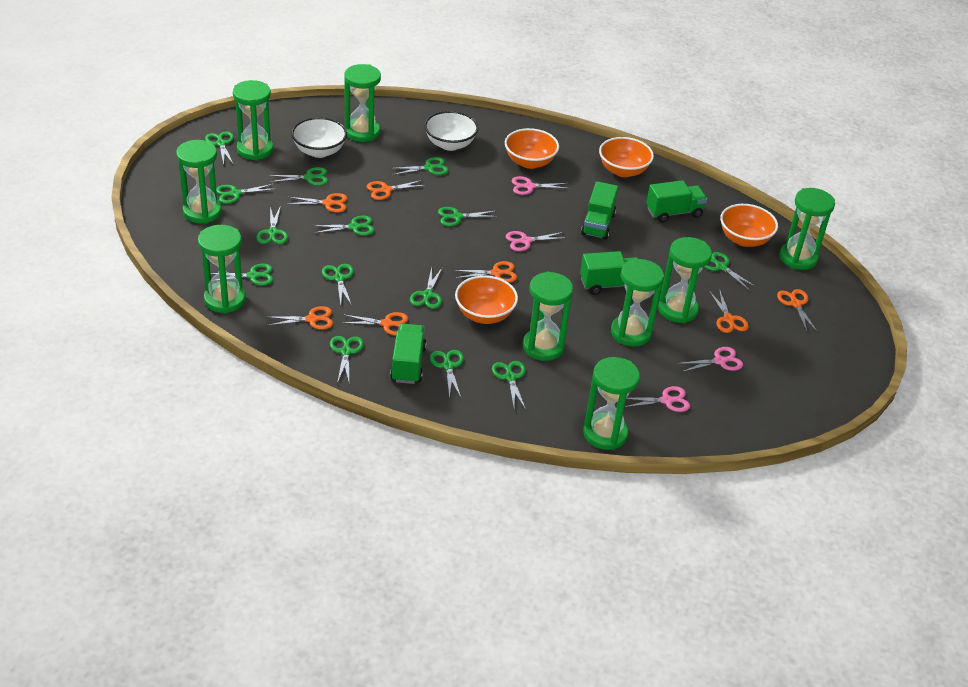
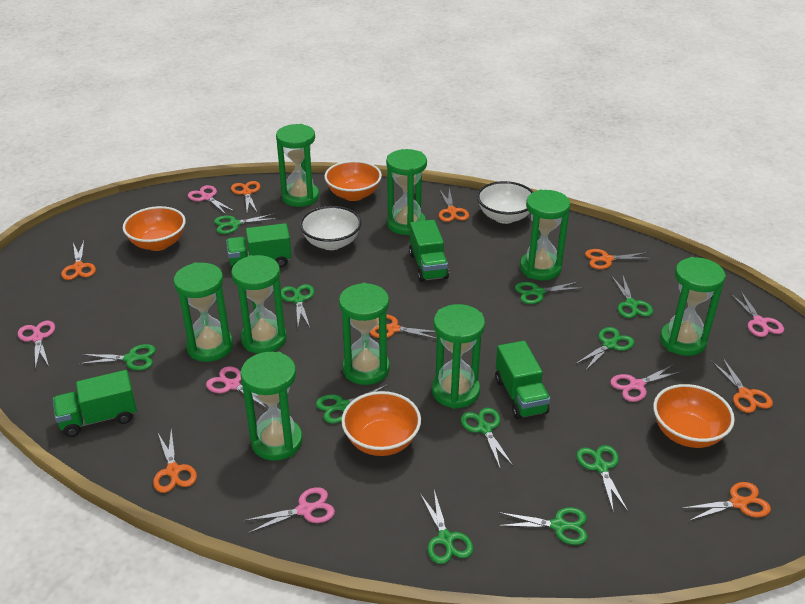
green scissors: [205,131,234,165] [211,264,273,286] [216,183,276,204] [257,206,288,244] [269,167,328,186] [312,216,375,236] [322,264,354,306] [330,336,364,383] [390,157,449,175] [410,267,442,309] [430,350,464,399] [438,207,499,226] [492,361,526,410] [704,252,756,290] = 14 -> [79,344,156,370] [214,213,277,234] [281,284,314,328] [316,385,394,423] [420,490,473,564] [461,408,514,468] [498,507,588,545] [515,282,582,304] [575,327,634,371] [577,445,628,511] [611,274,653,318] = 11
orange scissors: [266,306,333,330] [288,193,347,212] [344,312,408,336] [367,180,426,200] [453,261,517,283] [709,289,749,333] [777,289,817,331] = 7 -> [61,241,96,280] [153,429,197,493] [231,181,260,212] [370,314,437,339] [439,189,469,222] [585,249,652,269] [683,482,771,521] [711,358,773,413] = 8
pink scissors: [506,231,565,251] [511,176,570,195] [625,386,690,412] [677,347,743,372] = 4 -> [18,321,55,370] [188,185,235,214] [206,366,268,409] [244,487,335,533] [610,364,683,402] [730,292,784,337] = 6

